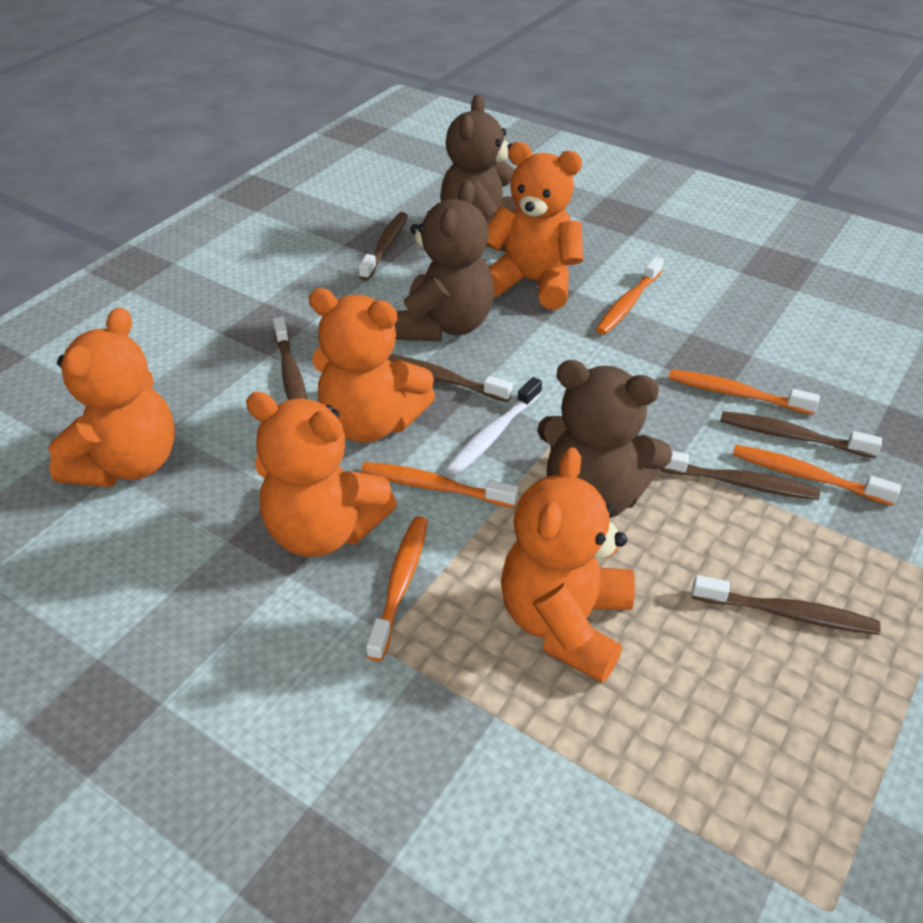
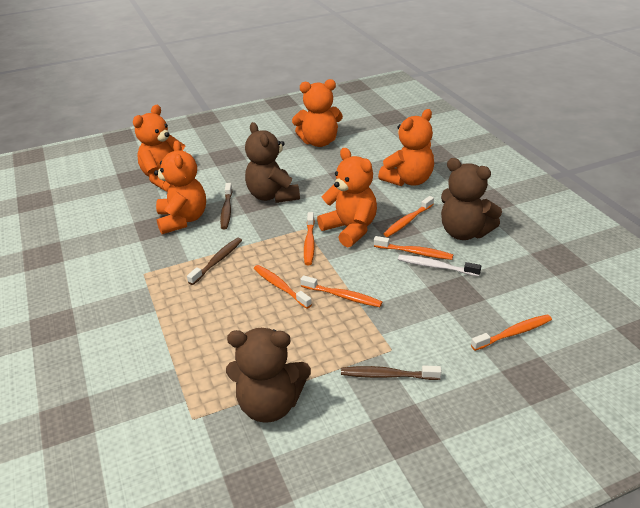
brown toothbrush: [273,317,307,400] [359,212,408,281] [388,354,513,402] [660,451,820,500] [692,575,881,635] [720,411,882,458] = 6 -> [187,238,242,285] [220,183,232,229] [341,365,441,380] = 3
orange toothbrush: [361,462,518,508] [366,516,428,661] [596,257,664,334] [669,369,820,415] [732,445,901,506] = 5 -> [254,265,312,309] [300,275,382,307] [304,212,315,265] [374,236,453,260] [383,196,434,237] [471,314,552,351] = 6

